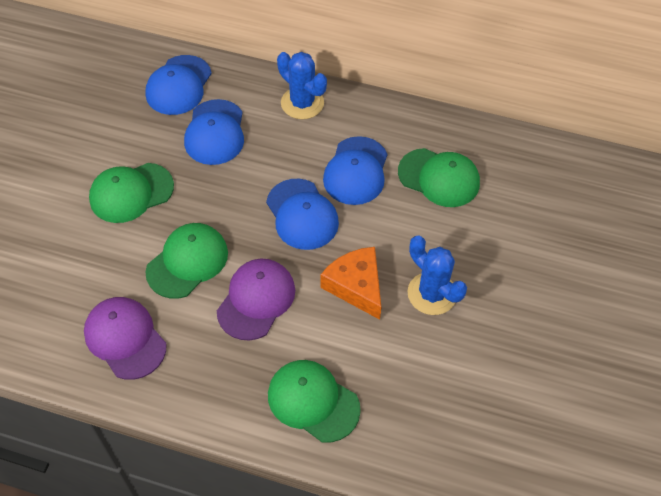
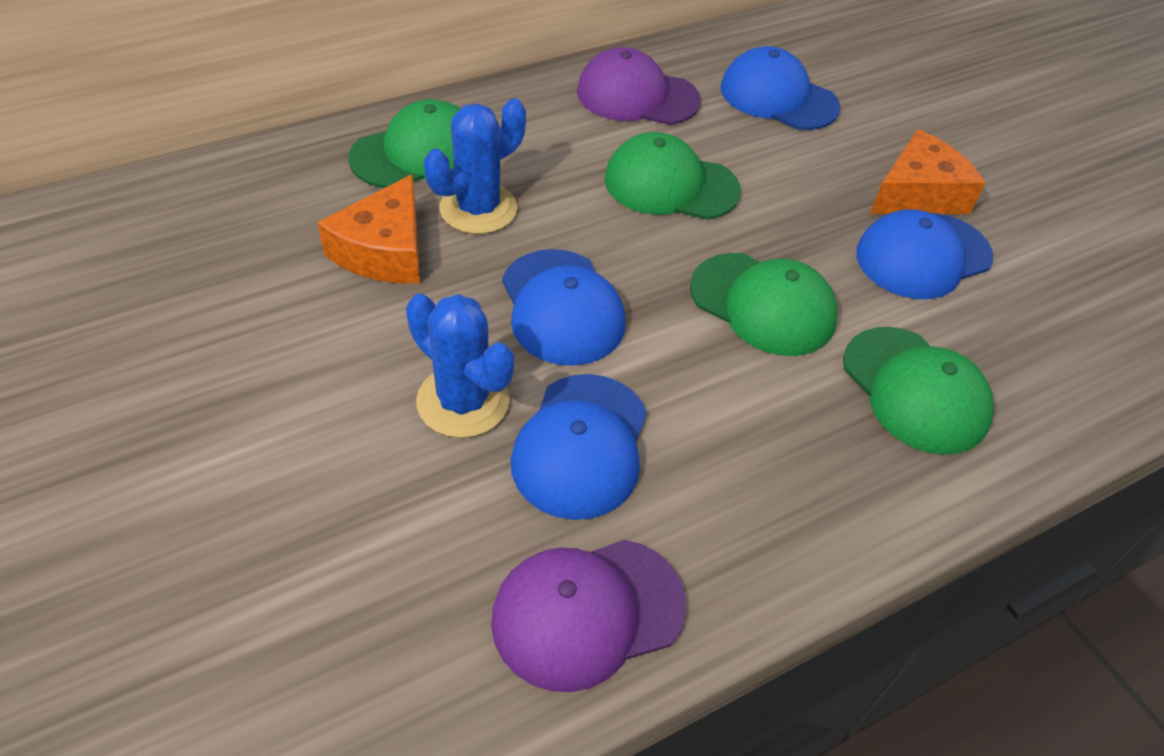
orange cheese: [320,247,381,320] = 1 -> [317,174,420,283] [870,129,985,214] = 2

